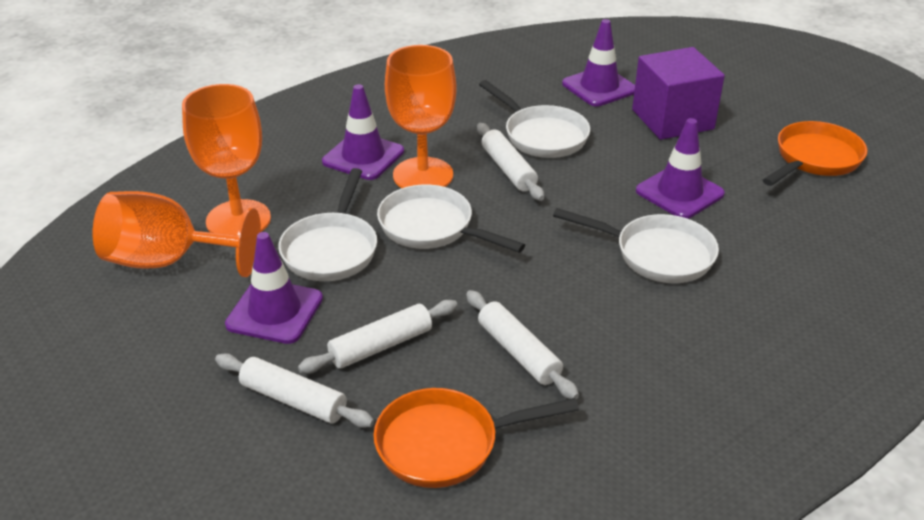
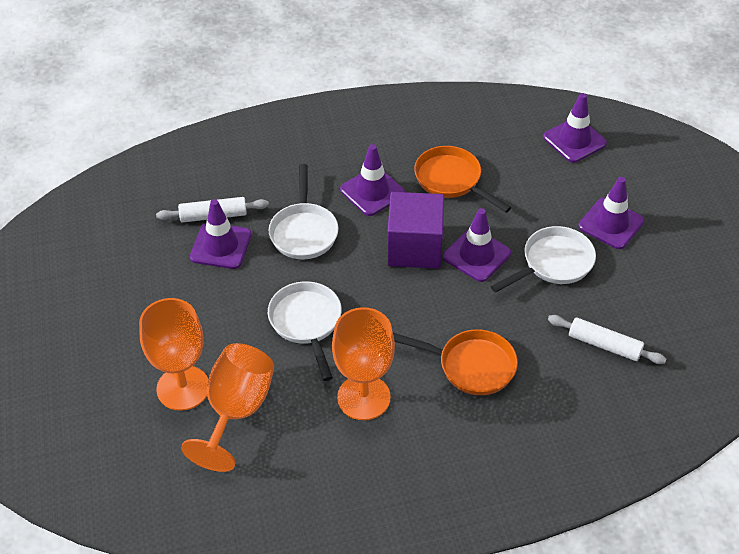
purple traffic cone: [225,232,323,344] [322,84,404,180] [562,19,635,106] [636,118,725,219] = 4 -> [190,199,251,269] [340,144,405,216] [443,208,511,282] [543,93,607,163] [578,177,644,249] = 5
white pan: [278,168,377,281] [377,185,525,253] [479,80,590,158] [553,208,719,283] = 4 -> [268,281,342,381] [269,164,339,259] [491,226,596,293] = 3
white rolling pin: [215,353,374,428] [298,300,458,374] [466,290,579,399] [477,123,544,201] = 4 -> [156,197,269,223] [548,315,666,364] = 2

